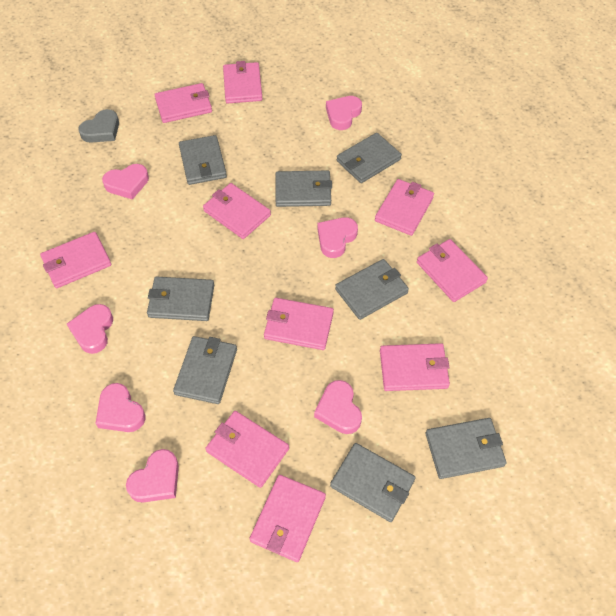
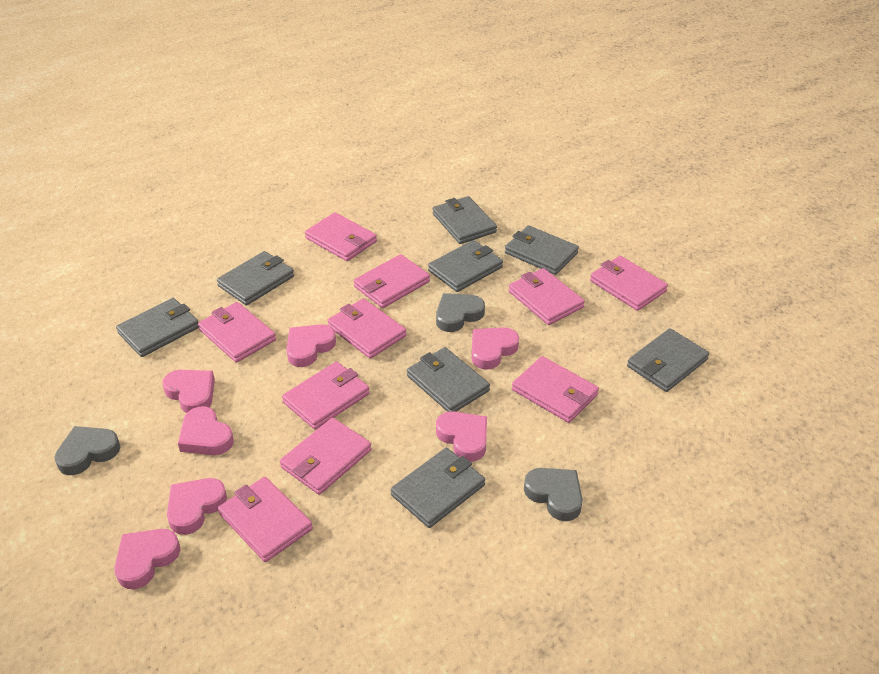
grey heart: [78,109,119,143] = 1 -> [54,426,120,475] [436,293,485,332] [524,468,583,521] = 3

